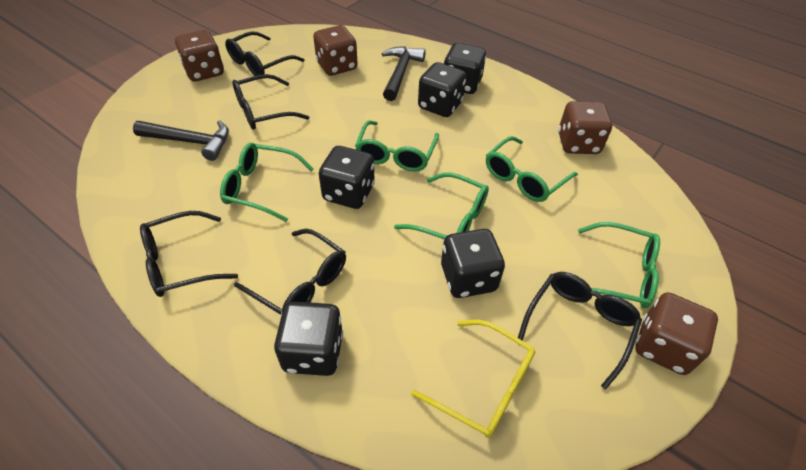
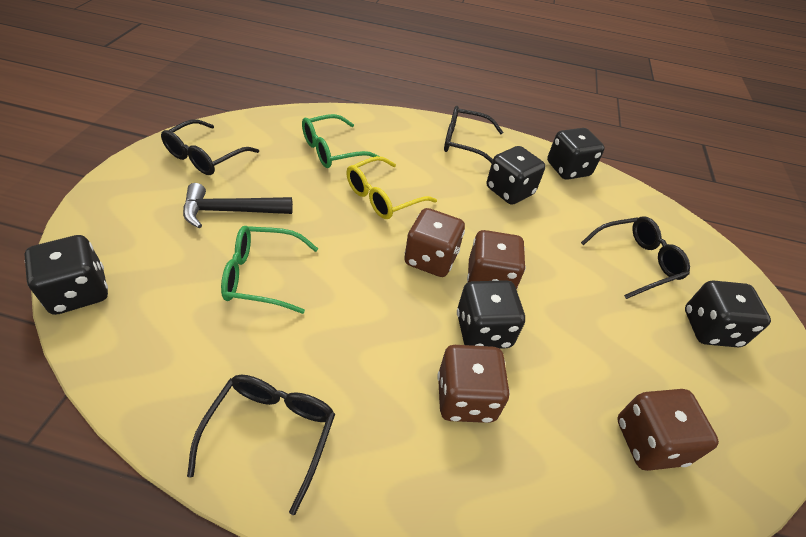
black glasses: [140,211,238,297] [225,31,305,76] [232,74,309,130] [234,229,346,315] [518,272,642,390] = 5 -> [161,119,259,175] [187,375,335,515] [444,106,503,164] [581,217,690,299] = 4
black hammer: [133,120,229,161] [382,46,426,101] = 2 -> [183,183,293,228] = 1
green glasses: [220,143,314,222] [355,120,439,172] [394,172,489,239] [486,136,578,202] [578,222,660,308] = 5 -> [221,226,318,314] [302,114,380,168] = 2

